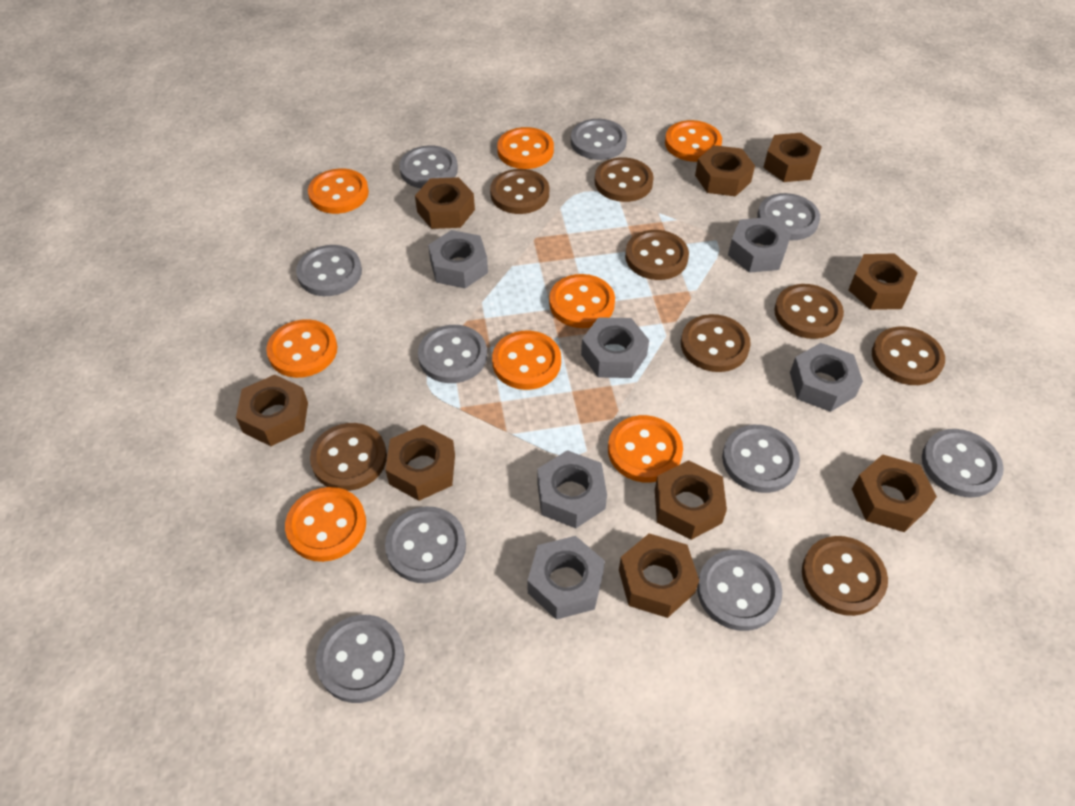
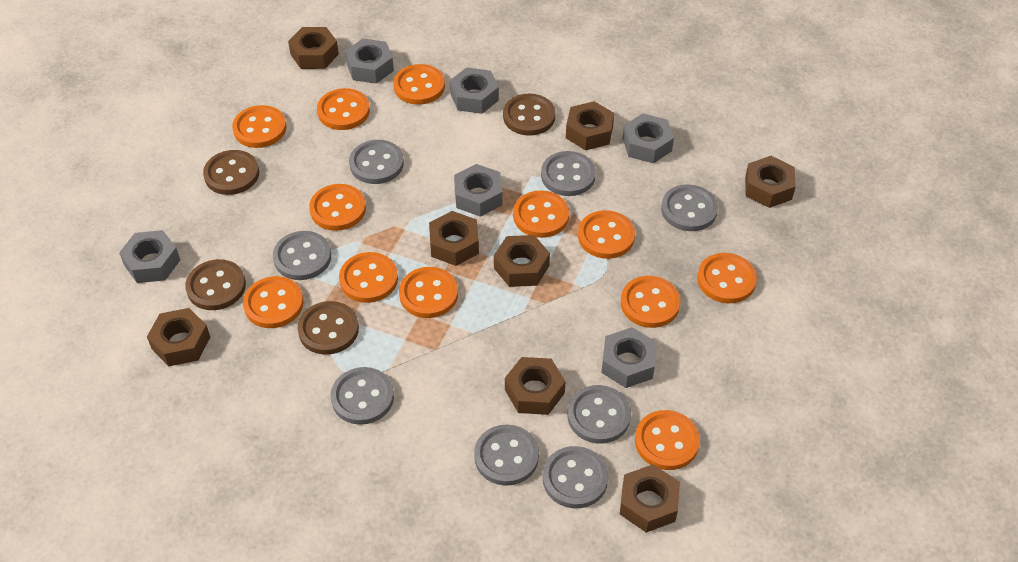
brown button: [310,423,387,491] [490,169,549,214] [595,157,654,202] [625,230,689,280] [681,314,751,372] [774,284,844,339] [802,536,888,616] [872,327,945,385] = 8 -> [185,259,246,310] [203,150,259,195] [297,301,359,355] [503,93,556,136] = 4
brown nut: [236,375,308,446] [385,425,455,501] [415,177,475,229] [619,533,699,618] [655,460,727,540] [695,145,755,197] [763,133,822,182] [848,254,918,310] [852,454,937,532] = 9 -> [147,308,210,366] [288,27,339,69] [429,211,479,266] [494,235,550,287] [505,357,566,415] [566,101,614,150] [620,464,680,533] [745,156,796,208] = 8
grey button: [296,245,362,296] [316,615,405,703] [385,507,466,583] [399,145,458,188] [418,325,487,383] [571,119,627,160] [697,550,782,631] [722,425,800,493] [757,193,820,240] [922,429,1004,498] = 10 -> [273,231,331,280] [331,367,394,425] [349,140,404,184] [474,424,539,486] [541,151,596,196] [543,446,608,508] [567,385,631,444] [661,184,718,231] = 8
orange button: [266,319,337,378] [285,487,366,562] [308,168,369,214] [492,330,561,390] [497,127,554,169] [549,274,615,328] [608,415,683,483] [665,120,722,162] = 8 -> [232,105,286,148] [243,276,304,328] [309,184,366,231] [317,88,370,130] [339,252,398,303] [393,64,445,105] [399,267,458,318] [513,190,569,238] [578,210,635,259] [621,276,681,328] [635,410,700,470] [697,253,757,303] = 12

